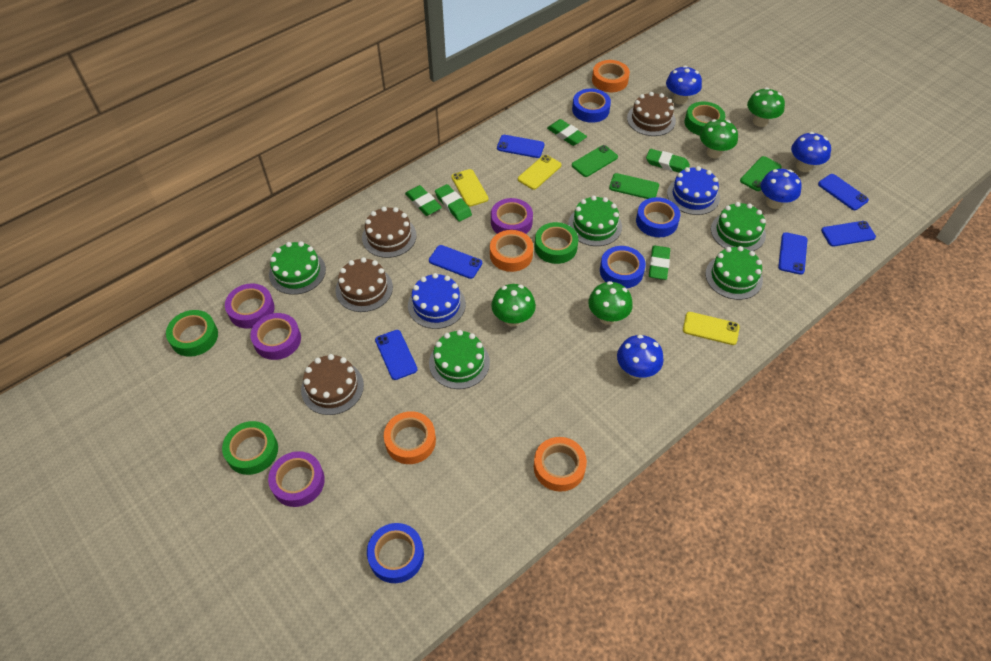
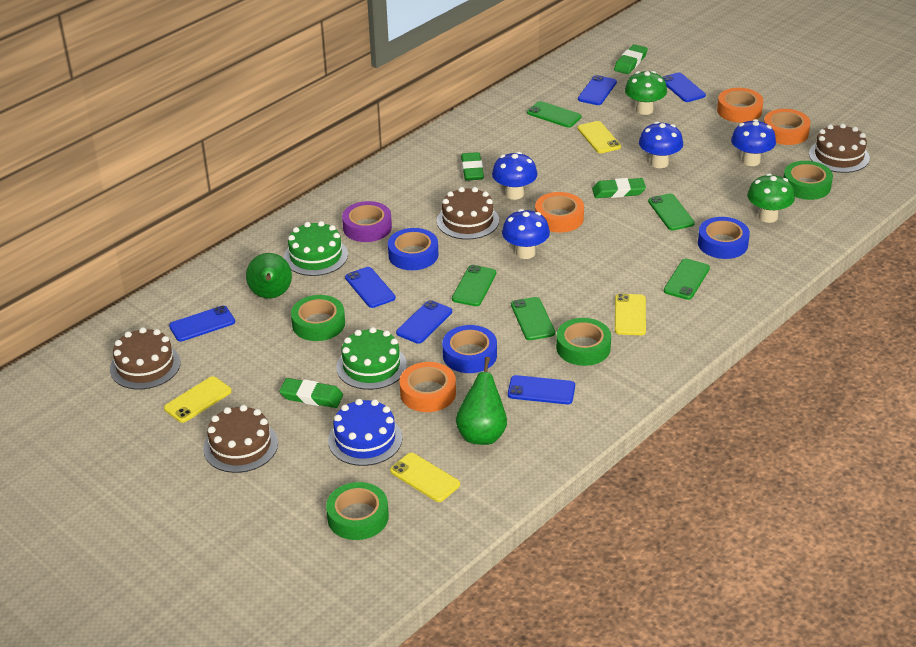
blue cake: [408,273,466,329] [667,166,720,215] = 2 -> [328,399,402,466] = 1
blue tape: [367,523,424,583] [572,88,611,123] [600,246,646,288] [636,197,680,237] = 4 -> [388,228,438,270] [442,325,497,373] [698,217,750,259] = 3
green cake: [269,241,326,295] [429,330,490,389] [568,196,622,246] [705,246,763,300] [711,202,766,251] = 5 -> [284,221,348,276] [336,327,407,390] = 2
green eraser: [405,185,442,216] [435,184,472,222] [547,119,587,146] [646,149,690,173] [649,245,670,280] = 5 -> [279,378,343,408] [461,152,484,181] [592,178,646,198] [614,44,648,74] = 4
green mushroom: [491,284,536,327] [588,281,633,325] [700,119,738,158] [747,87,785,127] = 4 -> [625,71,667,115] [747,173,795,223] = 2
green pear: none = 0 -> [246,253,292,299] [456,357,507,445] = 2
green phone: [572,145,618,177] [609,173,659,199] [740,156,782,191] = 3 -> [452,265,496,306] [511,297,555,340] [527,101,582,128] [648,194,695,231] [664,259,710,300] = 5
purple tape: [225,283,275,329] [251,313,301,360] [268,451,325,507] [491,198,533,234] = 4 -> [342,201,392,242] = 1
yellow phone: [451,169,489,207] [518,155,561,190] [683,312,740,345] = 3 -> [164,376,232,423] [390,453,460,502] [577,121,621,153] [615,293,646,335] = 4

